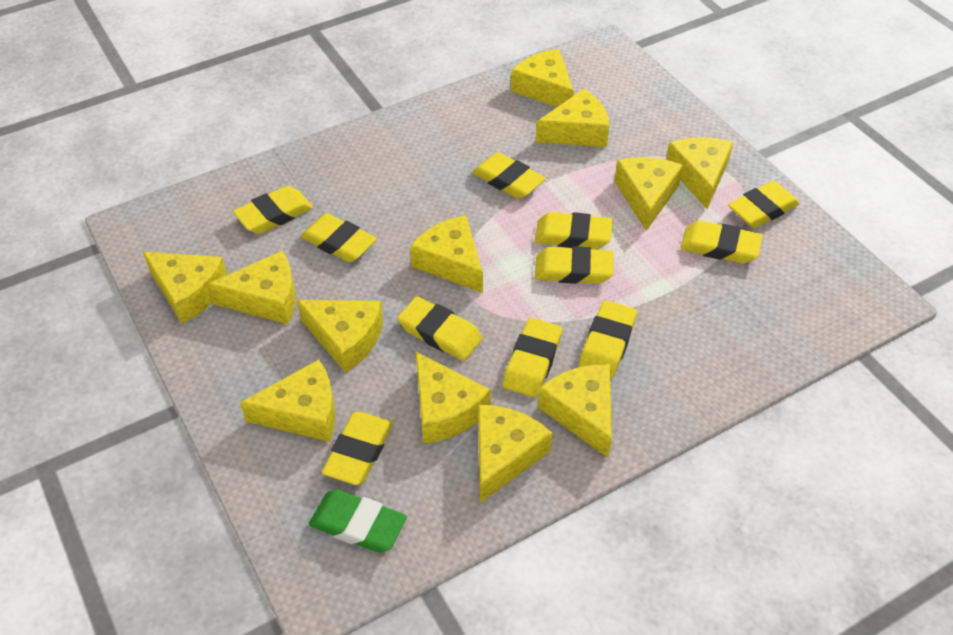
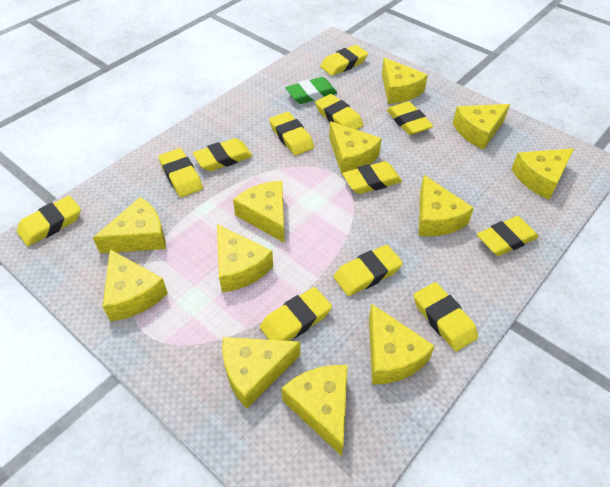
yellow eraser: [233,186,313,234] [301,213,377,262] [322,412,393,485] [397,296,483,361] [472,152,546,199] [503,318,562,397] [535,212,613,249] [535,246,614,284] [579,300,637,378] [680,221,763,263] [728,181,800,228] = 11 -> [17,196,81,246] [159,148,203,197] [193,138,252,171] [260,287,332,341] [269,112,314,156] [315,94,363,130] [320,45,368,76] [334,245,403,296] [342,161,402,194] [387,101,433,135] [414,282,478,351] [477,216,539,256] = 12

